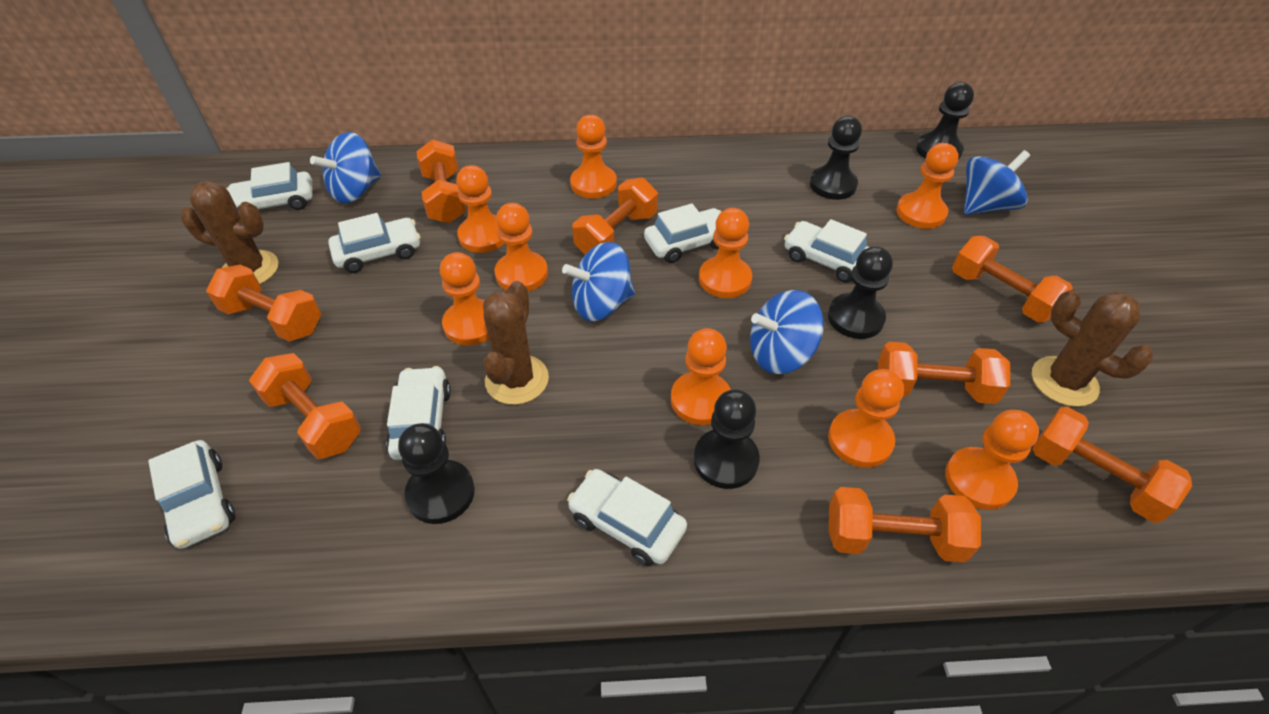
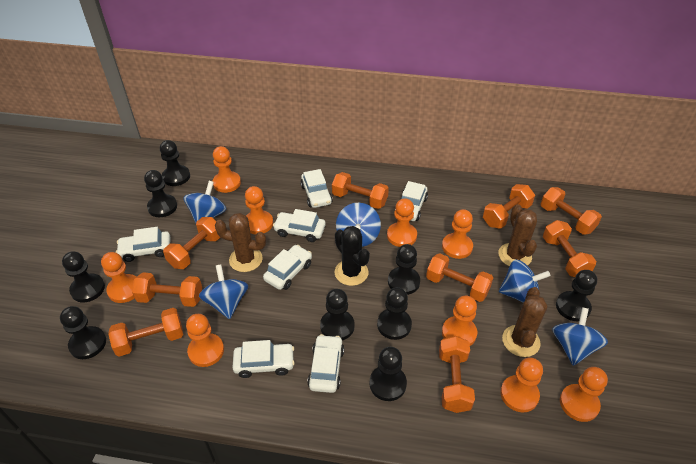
black cactus: none = 0 -> [335,226,370,286] = 1
black pawn: [398,423,475,524] [694,390,760,489] [810,116,862,200] [828,246,893,339] [916,82,974,160] = 5 -> [60,306,106,359] [62,251,105,302] [144,170,177,217] [160,140,190,186] [320,289,355,340] [370,347,407,401] [377,287,412,340] [388,244,420,295] [556,270,597,321] = 9
blue spinning top: [310,132,381,203] [562,242,635,321] [750,290,824,374] [964,150,1030,215] = 4 -> [183,181,226,223] [199,264,248,319] [336,203,381,247] [499,260,550,303] [552,307,608,366] = 5
orange dumbbell: [206,265,321,342] [249,353,361,459] [416,139,466,223] [572,177,658,255] [829,487,981,562] [878,342,1010,404] [952,236,1073,322] [1033,407,1192,523] = 8 -> [108,308,183,357] [132,272,202,307] [163,217,220,269] [332,172,389,209] [426,253,493,302] [439,336,475,413] [483,184,535,229] [541,187,602,235] [543,220,596,277] = 9

